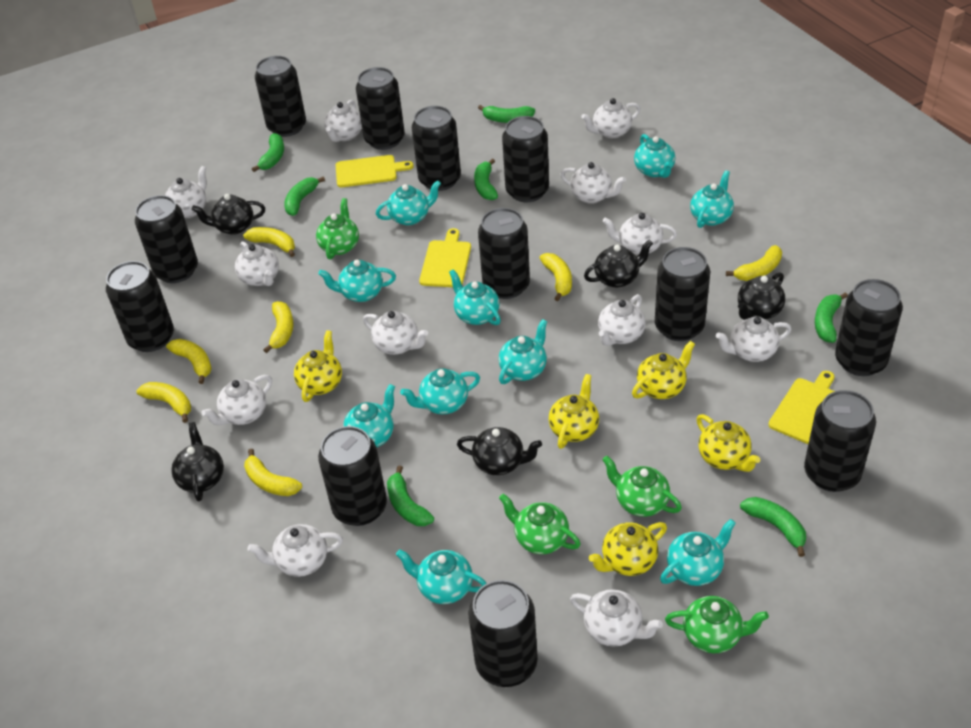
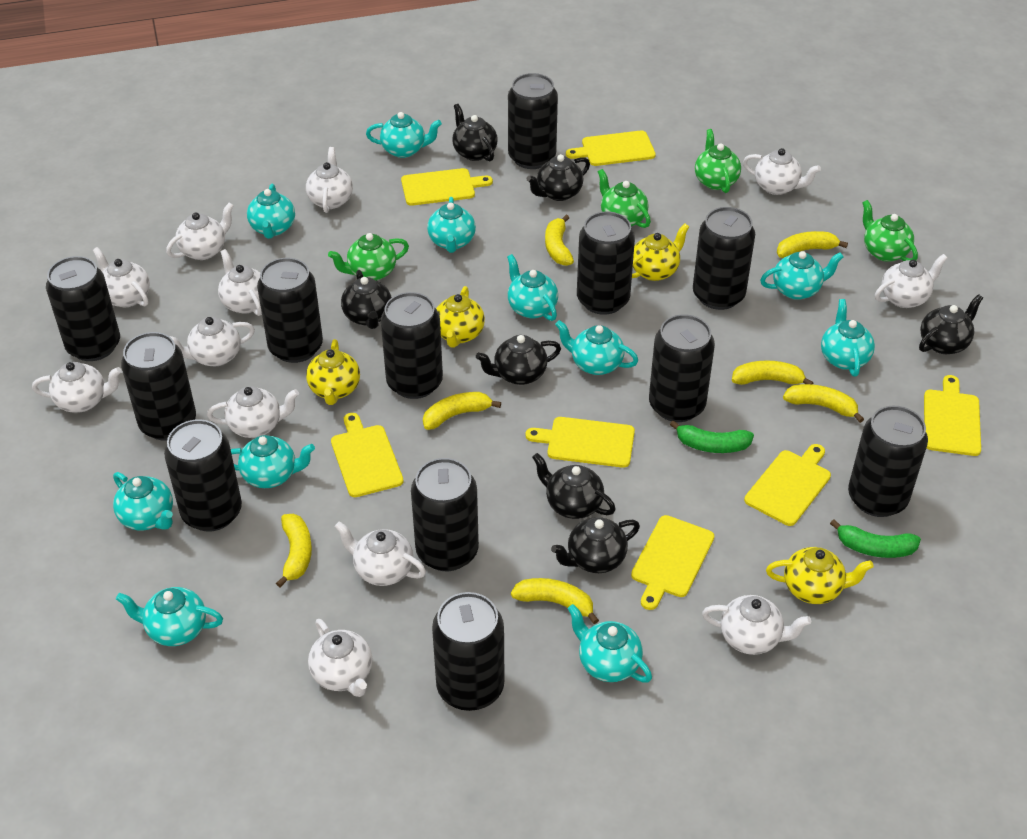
black teapot: [171,422,224,502] [192,194,265,235] [457,427,542,475] [584,240,653,288] [738,272,785,320] = 5 -> [341,270,392,329] [452,104,498,161] [476,335,561,385] [527,154,590,201] [532,453,616,519] [551,517,640,573] [919,294,983,354] = 7
green banana: [252,133,284,172] [284,177,325,216] [387,466,434,526] [474,159,498,200] [478,105,535,123] [740,497,806,557] [815,292,848,343] = 7 -> [670,420,754,453] [830,519,921,558] = 2
turquoise teapot: [318,260,396,302] [343,384,395,447] [376,180,441,226] [396,549,487,604] [400,368,480,414] [449,269,501,325] [499,319,547,384] [634,134,675,178] [660,519,736,586] [690,170,734,228] = 10 -> [113,472,173,530] [116,587,223,646] [231,435,315,488] [247,184,295,239] [366,112,442,158] [427,197,476,253] [507,254,558,321] [555,320,638,375] [568,604,652,682] [760,251,844,300] [821,299,875,377] = 11
yellow cutting board: [336,155,414,187] [419,228,471,287] [768,371,835,444] = 3 -> [331,413,403,497] [401,168,493,206] [526,417,635,468] [566,131,656,166] [631,515,714,610] [744,444,831,526] [924,375,981,456] = 7
yellow teapot: [294,330,342,402] [549,374,599,449] [589,522,667,576] [632,341,695,399] [696,414,760,472] = 5 -> [306,339,360,405] [436,286,485,348] [632,223,689,281] [766,547,874,604] = 4

